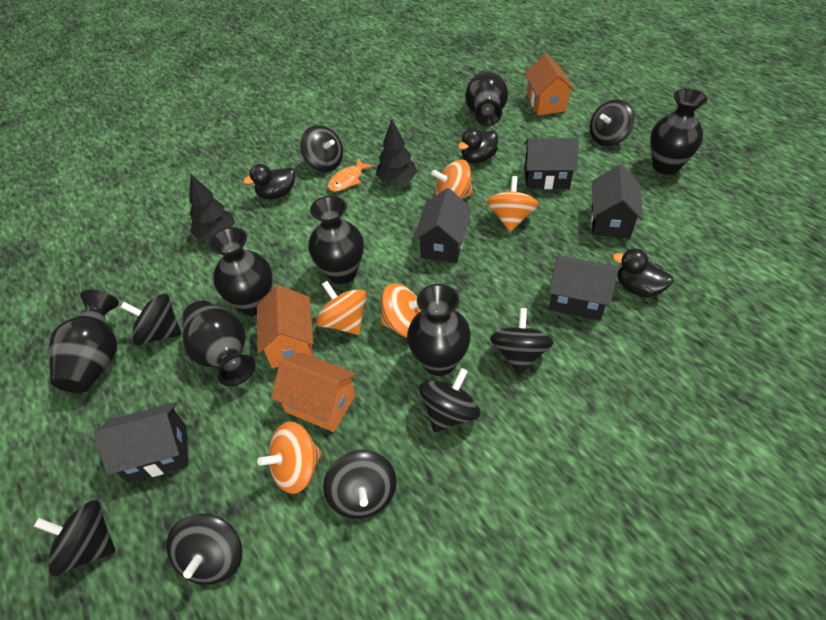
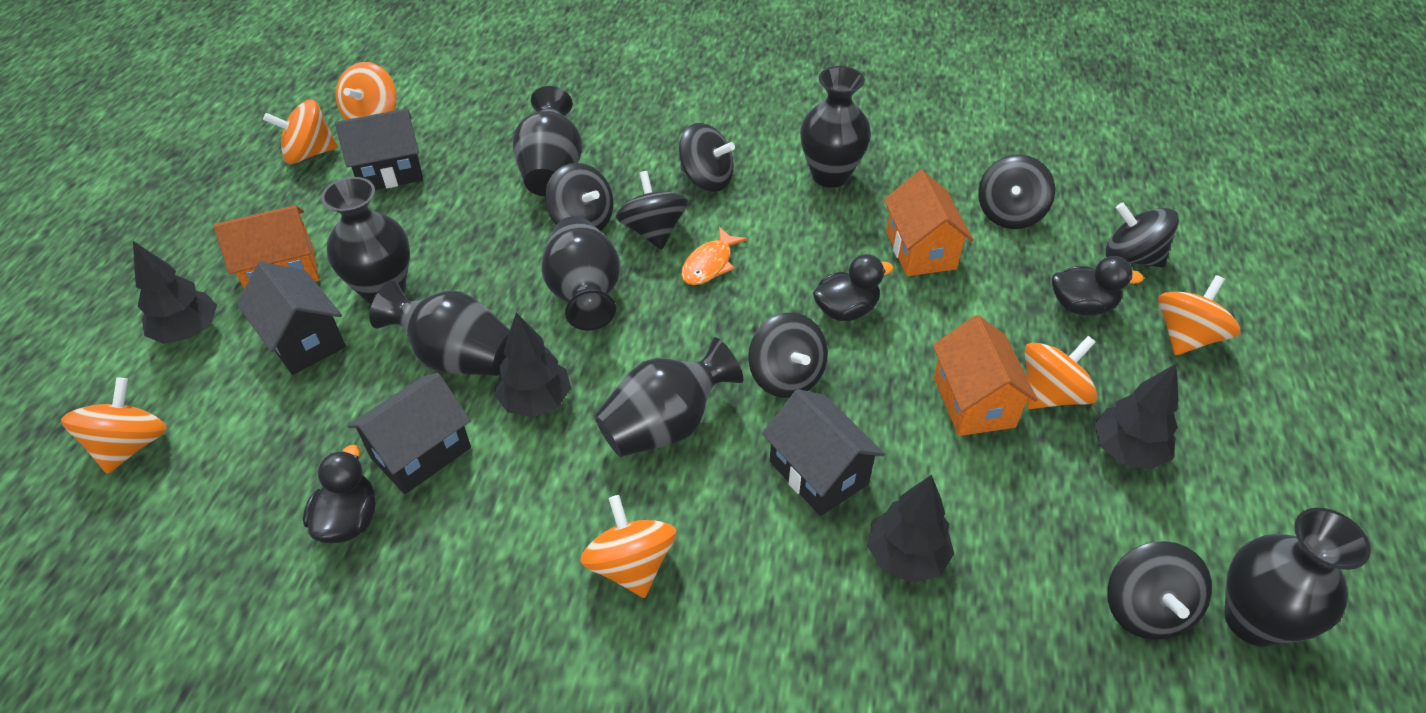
black house: [94,402,188,483] [414,188,472,263] [524,138,579,189] [549,255,619,321] [591,165,643,238] = 5 -> [237,262,346,375] [335,108,423,190] [348,373,471,494] [762,389,885,516] = 4
black spinning top: [34,500,115,576] [121,294,182,346] [167,513,242,585] [300,125,343,172] [323,450,397,519] [419,368,480,433] [490,308,554,375] [590,99,635,146] = 8 -> [545,163,613,231] [616,171,689,250] [679,123,735,192] [748,313,828,398] [978,155,1055,229] [1106,203,1179,267] [1107,541,1212,640] = 7
black tree: [189,174,235,240] [376,119,417,185] = 2 -> [133,241,217,344] [495,312,571,417] [867,475,954,583] [1094,364,1178,470] = 4
orange spinning top: [257,421,322,494] [316,281,367,335] [380,284,421,338] [431,160,473,199] [486,176,539,232] = 5 -> [61,378,167,474] [263,99,338,164] [336,62,397,120] [580,495,677,598] [1025,336,1098,409] [1158,275,1240,355] = 6

